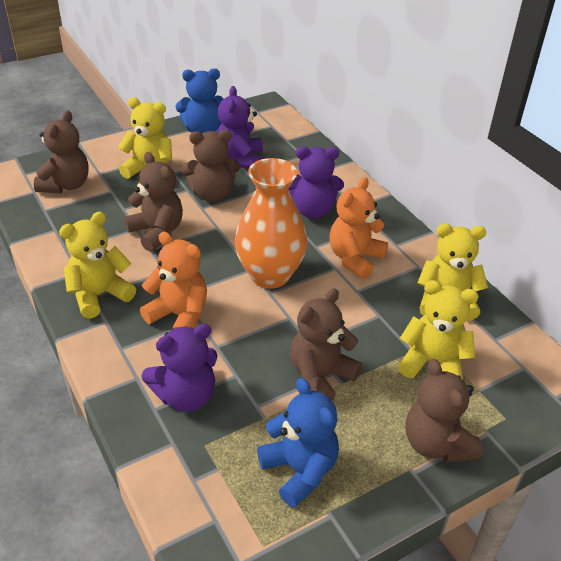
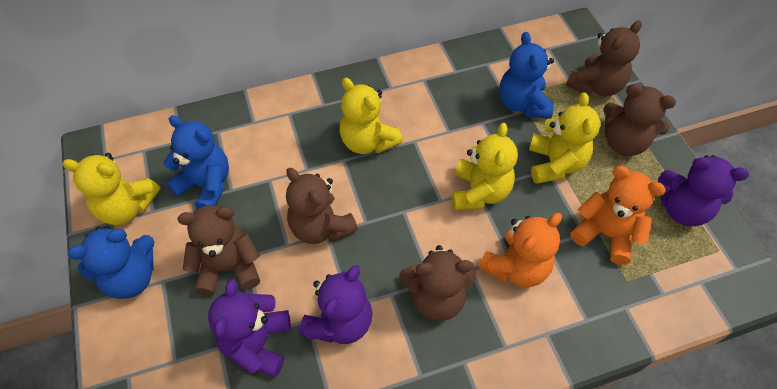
blue teddy bear: [175,69,224,134] [257,378,339,508] = 2 -> [67,226,155,299] [164,115,229,209] [499,32,554,119] = 3
orange vase: [234,158,308,289] = 1 -> none = 0

